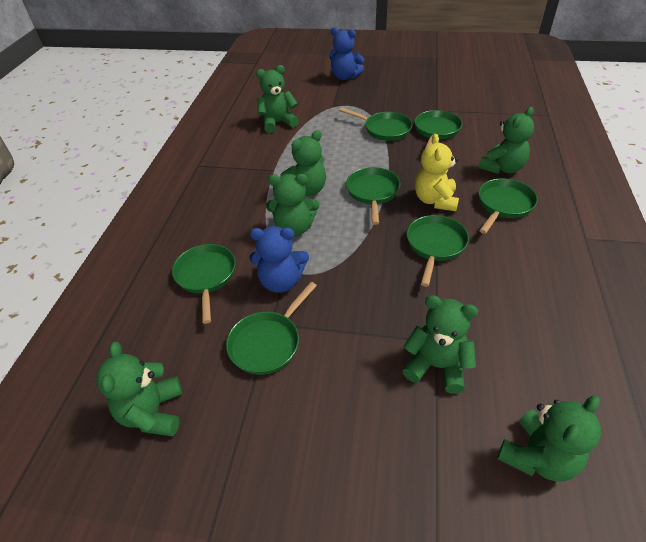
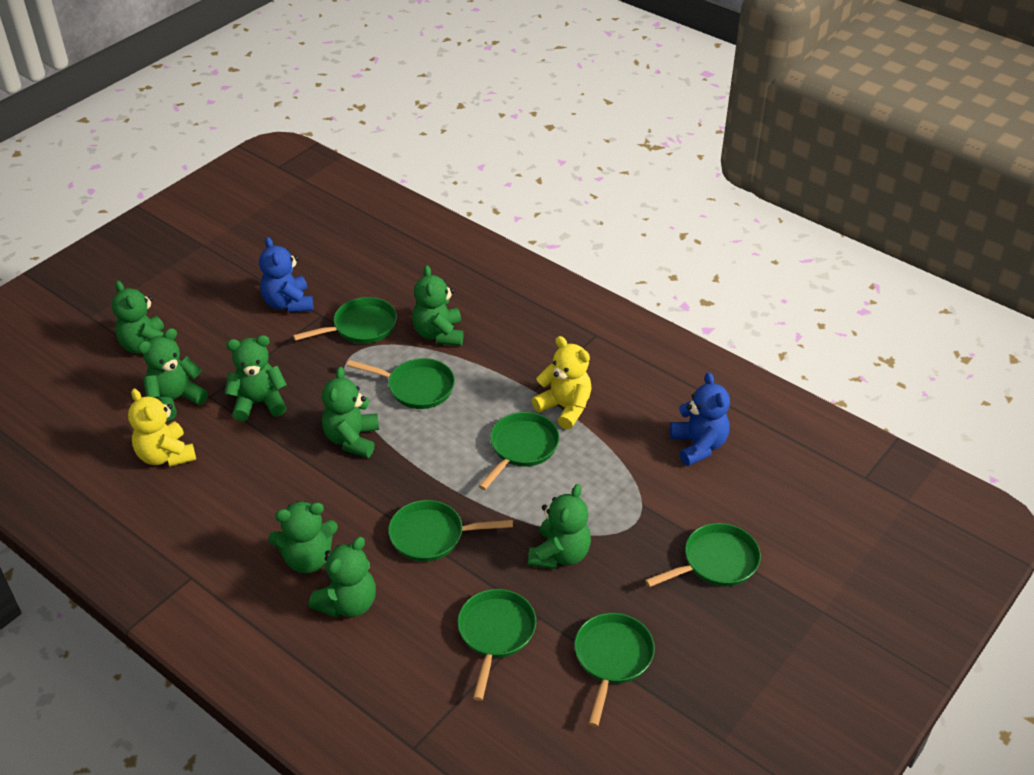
green teddy bear: [96,342,183,436] [256,65,299,133] [266,174,320,237] [280,130,326,196] [403,295,478,394] [478,107,534,174] [497,395,601,482] = 7 -> [112,281,164,354] [138,328,208,421] [225,335,287,421] [269,501,338,574] [309,537,376,618] [322,367,379,458] [412,265,463,346] [528,484,591,569] = 8
yellow teddy bear: [415,134,459,211] = 1 -> [128,389,196,467] [532,336,592,430] = 2

